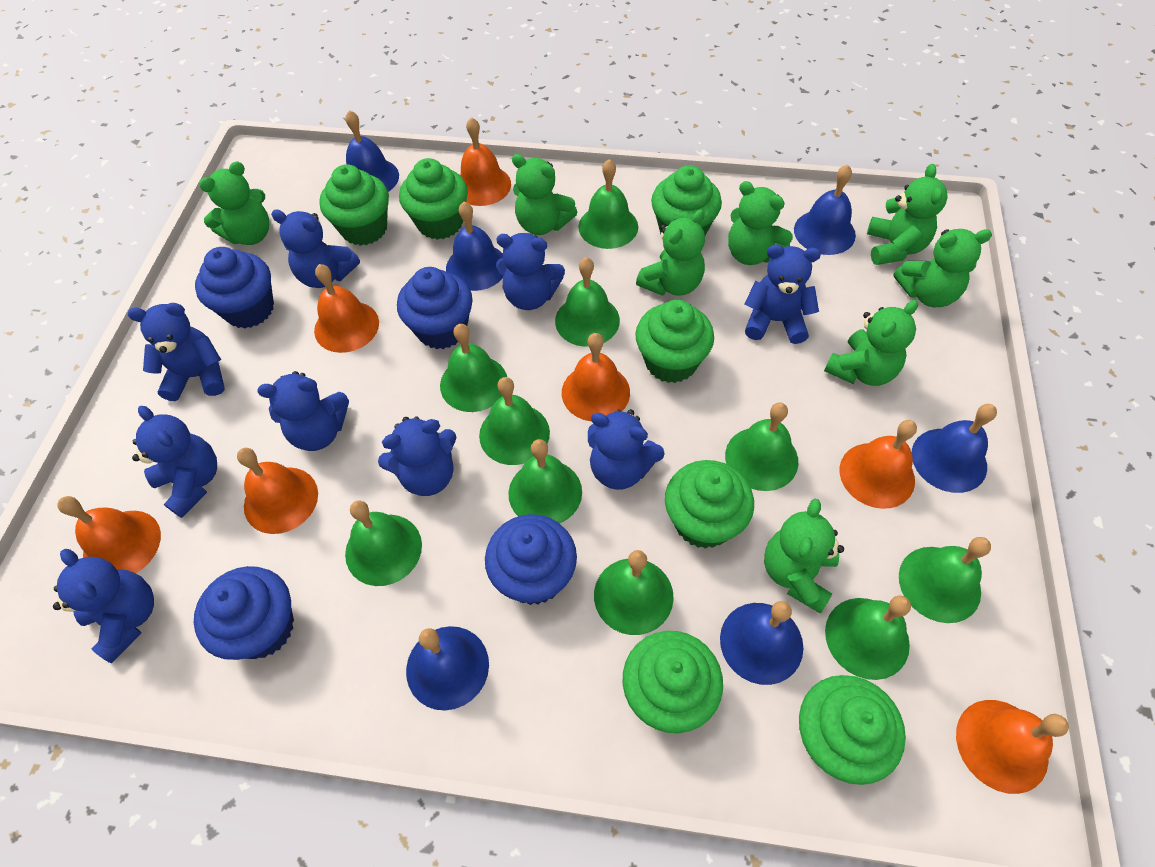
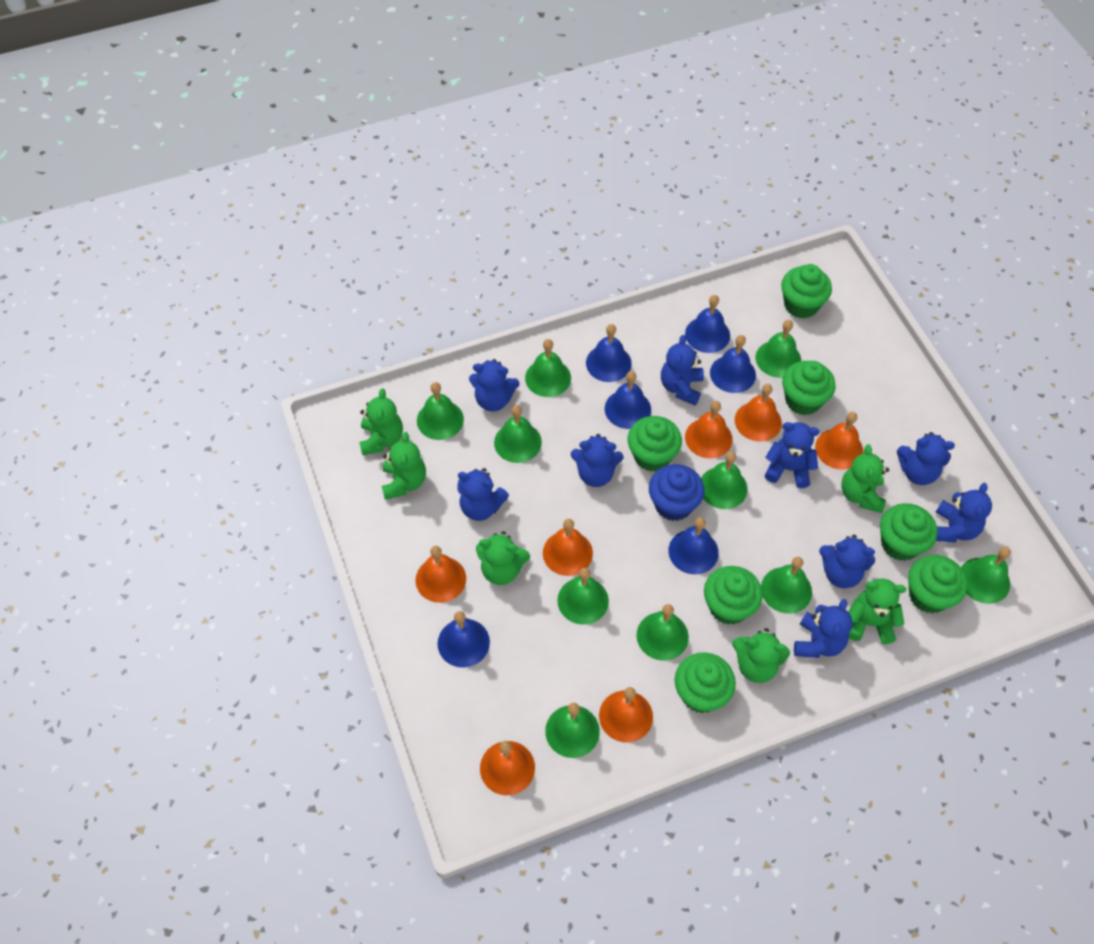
blue cupcake: [194,566,294,660] [195,247,274,329] [397,267,473,349] [485,514,577,605] = 4 -> [649,464,705,521] = 1
green teddy bear: [199,161,269,245] [512,154,578,235] [636,210,705,296] [728,181,793,265] [764,499,844,613] [824,300,918,386] [867,164,947,265] [893,229,992,307] = 8 -> [359,388,403,456] [382,432,426,500] [476,531,530,585] [732,628,790,683] [841,445,889,513] [849,579,906,644] = 6

